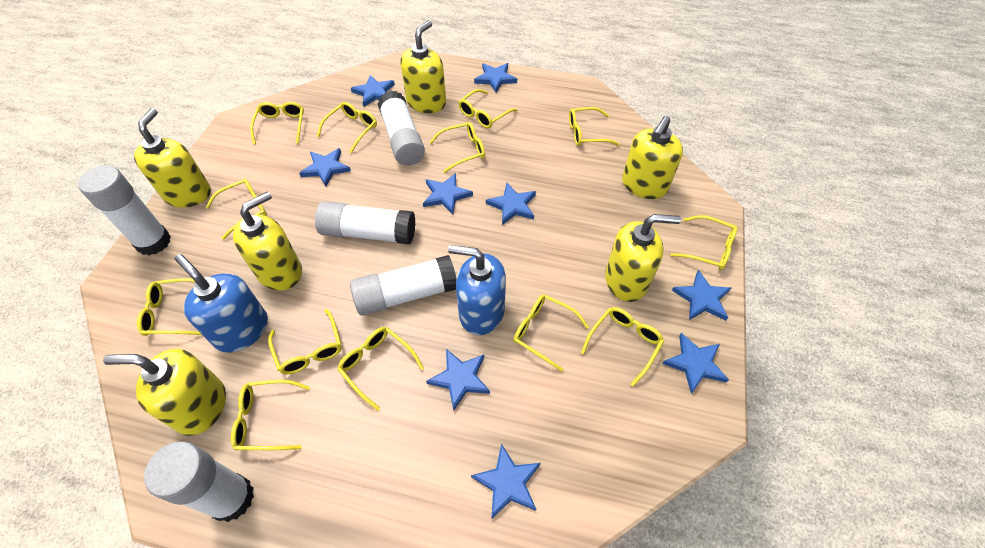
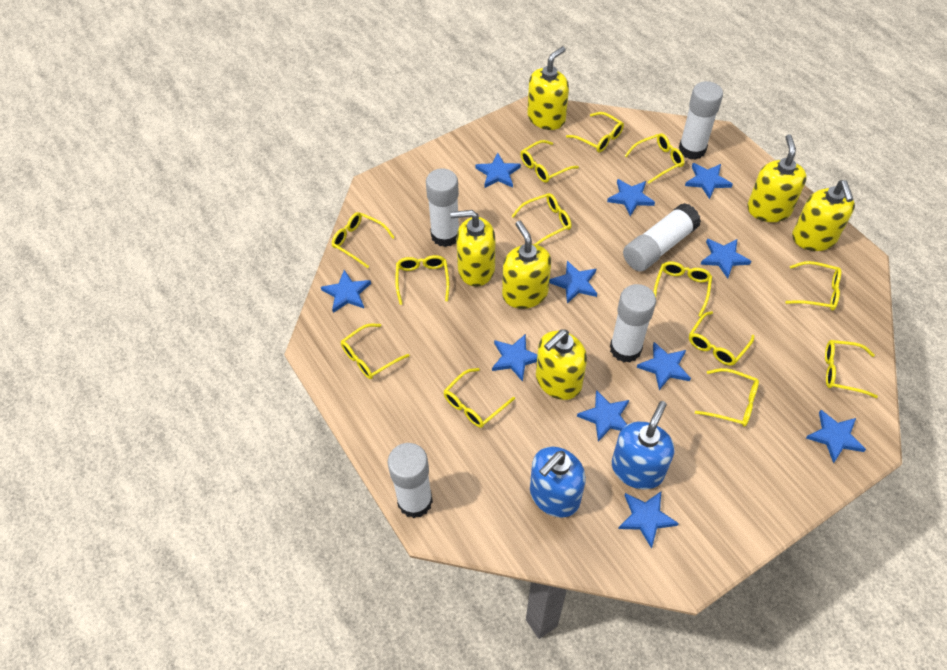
blue star: [299,148,351,187] [351,75,395,107] [423,173,473,215] [426,349,490,411] [471,444,541,518] [474,63,517,93] [486,183,536,225] [662,333,729,393] [672,270,731,321] = 9 -> [321,270,371,313] [475,153,521,188] [492,334,537,382] [549,260,597,304] [577,390,629,442] [607,179,655,217] [618,492,679,548] [637,342,691,390] [685,163,733,199] [700,238,751,279] [806,410,866,463] = 11

